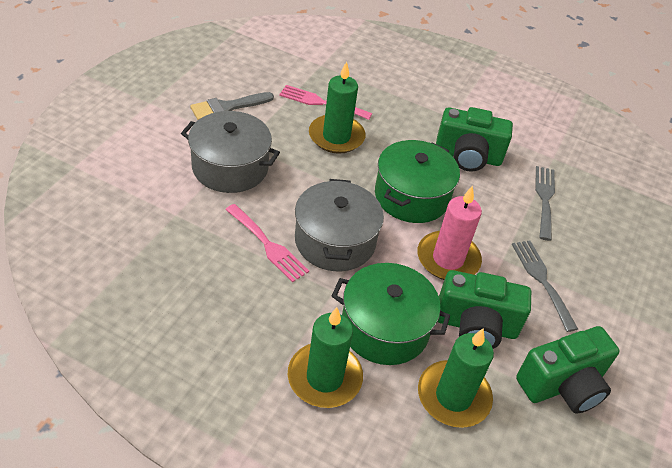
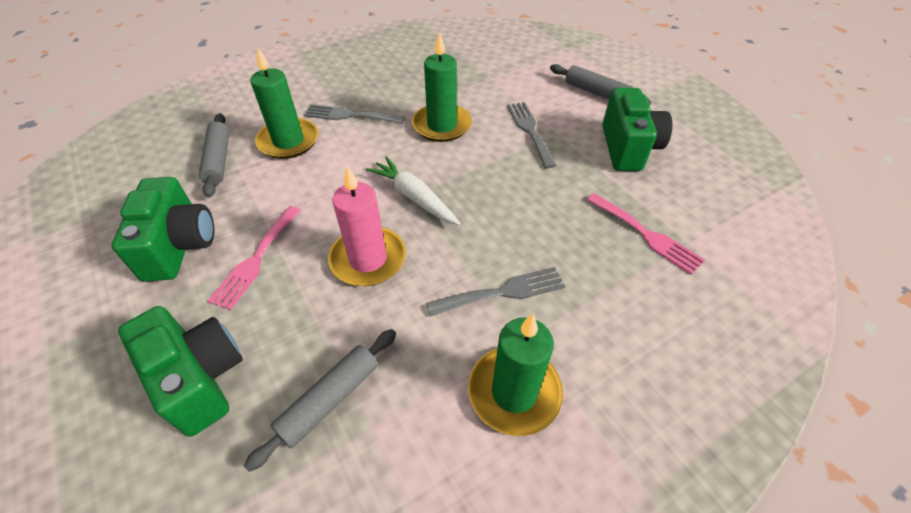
green pot: [332,263,450,365] [375,140,460,223] = 2 -> none = 0
grey brush: [190,92,274,120] = 1 -> none = 0
grey fork: [512,240,578,332] [535,166,555,241] = 2 -> [304,104,405,124] [426,267,565,317] [507,102,557,168] = 3
grey pot: [181,111,280,193] [295,179,384,271] = 2 -> none = 0
grey rolling pin: none = 0 -> [199,113,229,198] [244,329,396,472] [550,64,651,105] = 3
white carrot: none = 0 -> [366,156,460,225] = 1

